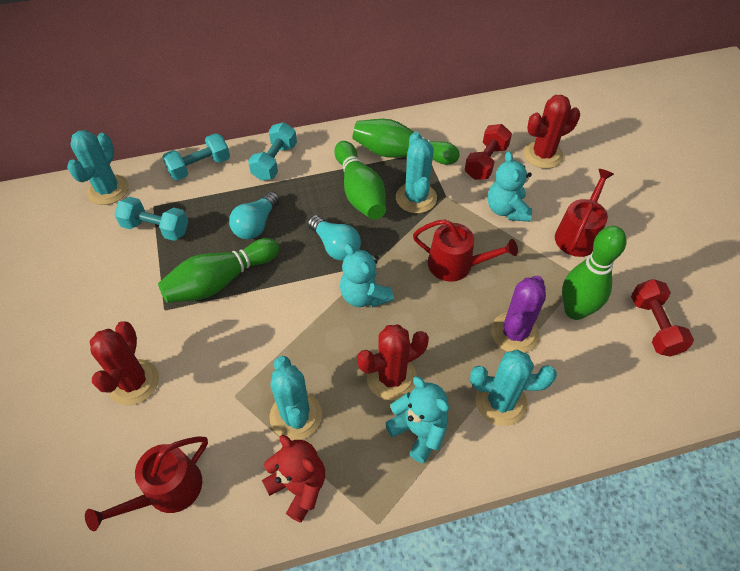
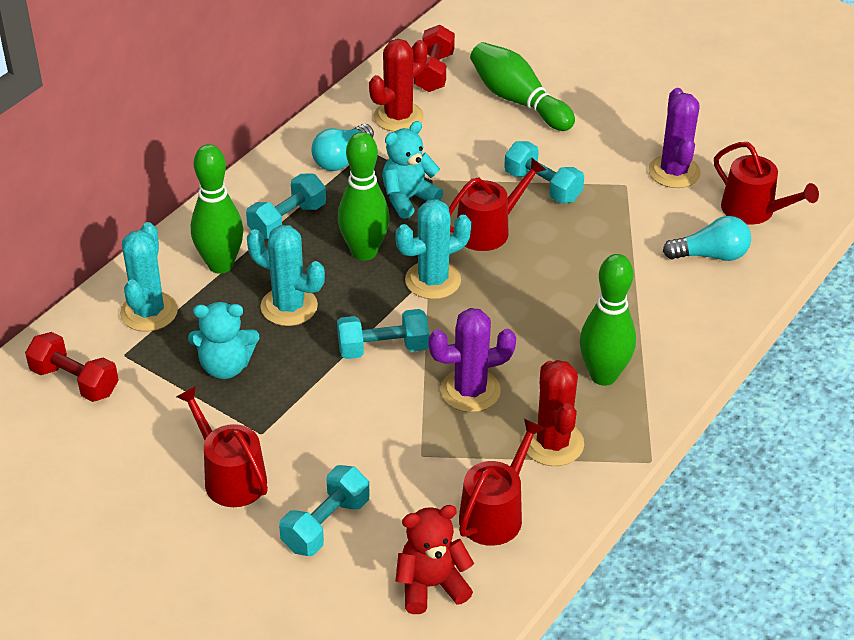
purple cactus: [491,276,546,353] = 1 -> [428,308,516,412] [648,88,701,188] = 2
red cactus: [90,321,159,405] [357,324,429,401] [524,95,580,169] = 3 -> [369,39,427,132] [522,360,584,466] = 2
red watering can: [85,436,208,531] [413,219,518,282] [555,169,614,257] = 3 -> [176,386,268,507] [449,158,546,251] [459,419,545,546] [714,142,819,224] = 4
turquoise cactus: [67,130,129,205] [269,356,322,440] [396,132,437,213] [470,349,557,426] = 4 -> [120,222,178,332] [247,225,325,326] [395,199,471,299] = 3
turquoise dumbbell: [115,197,188,241] [162,133,230,180] [248,122,297,181] = 3 -> [246,174,326,239] [279,465,370,556] [337,309,429,359] [504,141,584,203] = 4
turquoise teddy bear: [340,244,394,307] [385,376,449,463] [488,151,532,222] = 3 -> [188,302,259,379] [382,121,443,219] = 2

